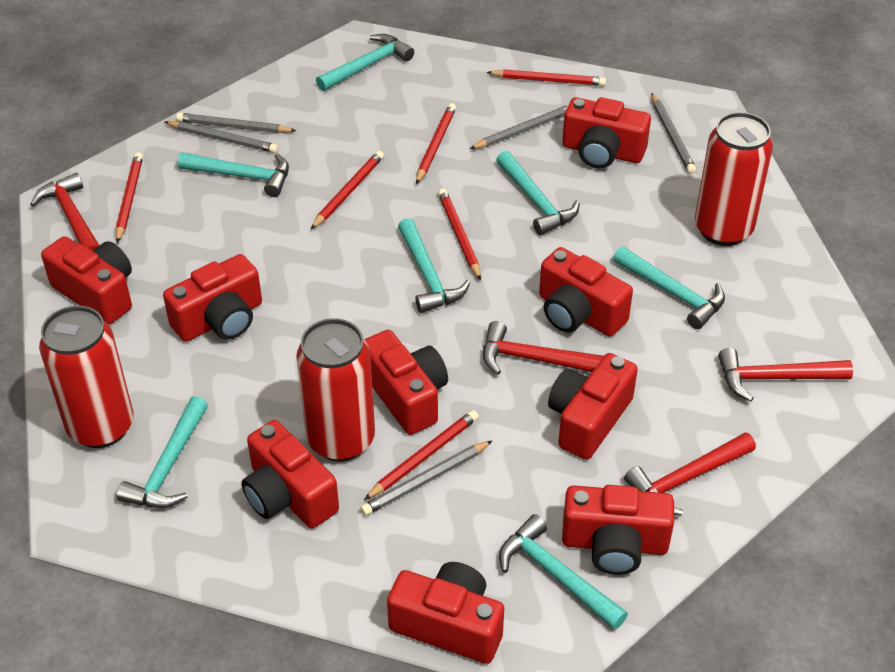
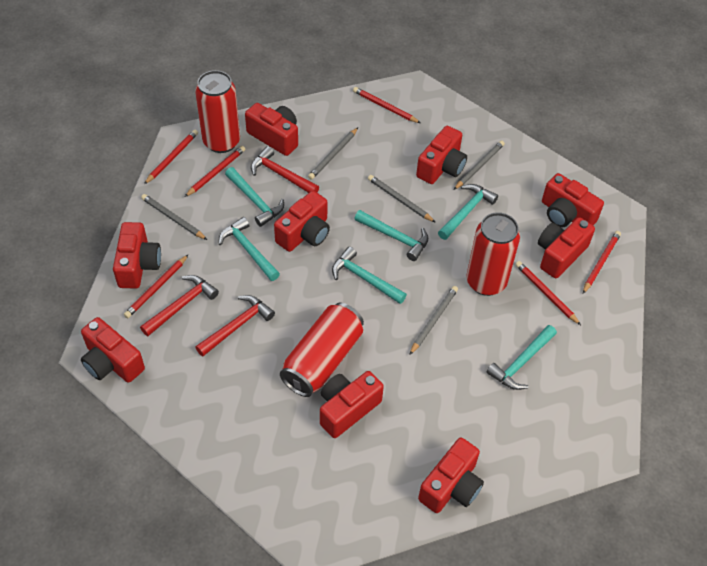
red hammer: [30,173,100,251] [483,321,604,375] [624,432,756,516] [718,348,853,402] = 4 -> [140,275,219,336] [195,295,275,356] [251,146,319,193] = 3
turquoise hammer: [116,396,208,508] [177,152,289,197] [316,34,414,91] [398,218,470,313] [496,151,579,235] [499,514,628,630] [613,247,725,329] = 7 -> [218,217,280,281] [225,167,284,227] [332,247,407,304] [354,210,428,261] [438,184,498,240] [487,325,557,390] = 6

